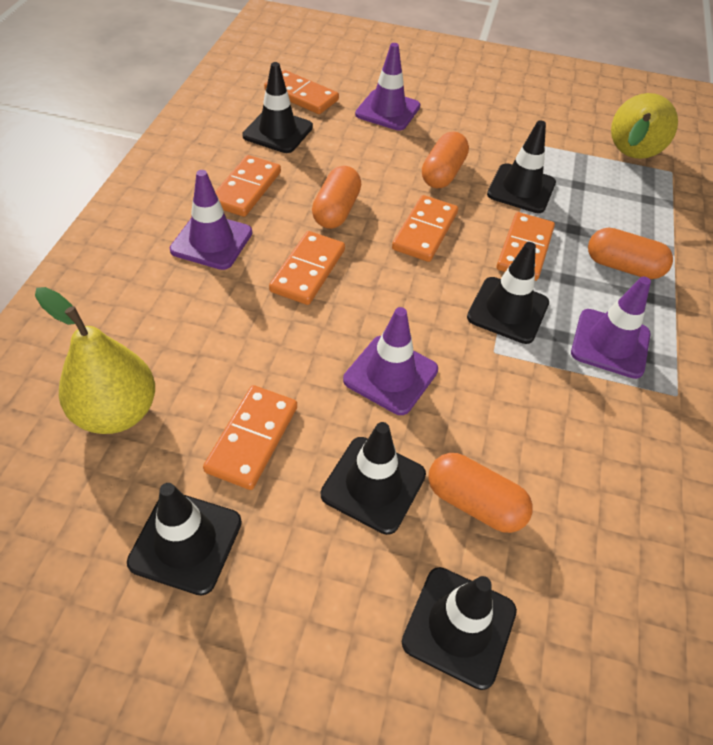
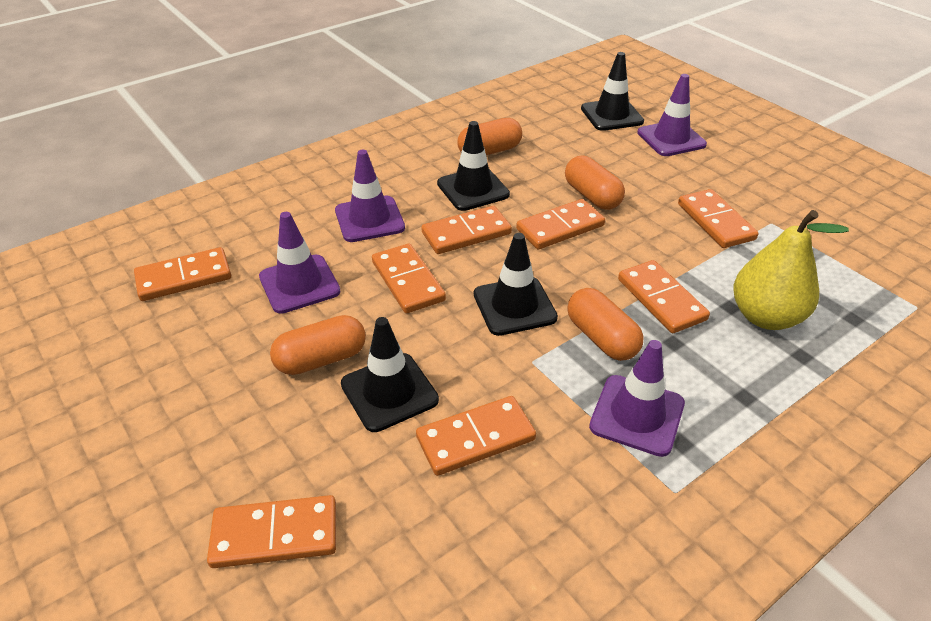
black traffic cone: [127,483,242,595] [242,62,313,153] [321,422,426,535] [402,567,517,690] [467,242,549,344] [487,120,556,213] = 6 -> [341,317,439,432] [437,121,510,211] [474,233,558,336] [581,52,644,131] = 4
orange domino: [203,385,297,490] [215,155,281,217] [264,70,339,114] [269,231,345,305] [392,195,458,262] [496,212,555,281] = 6 -> [134,247,231,301] [207,495,336,568] [372,244,446,313] [416,396,536,476] [421,206,512,254] [516,199,605,249] [618,260,710,333] [678,189,758,248] = 8
yellow pear: [35,287,155,434] [611,93,678,159] = 2 -> [733,210,849,330] = 1

